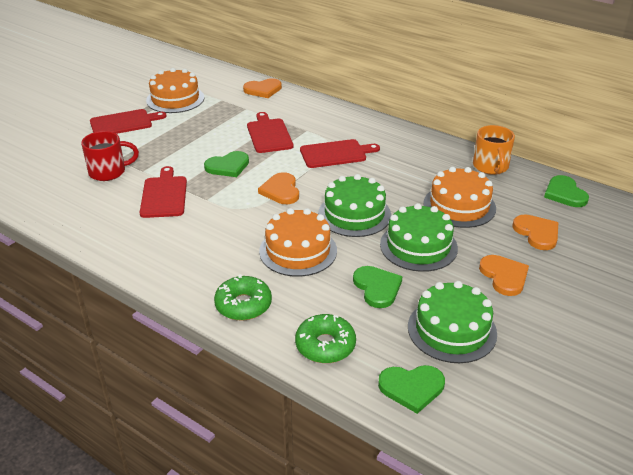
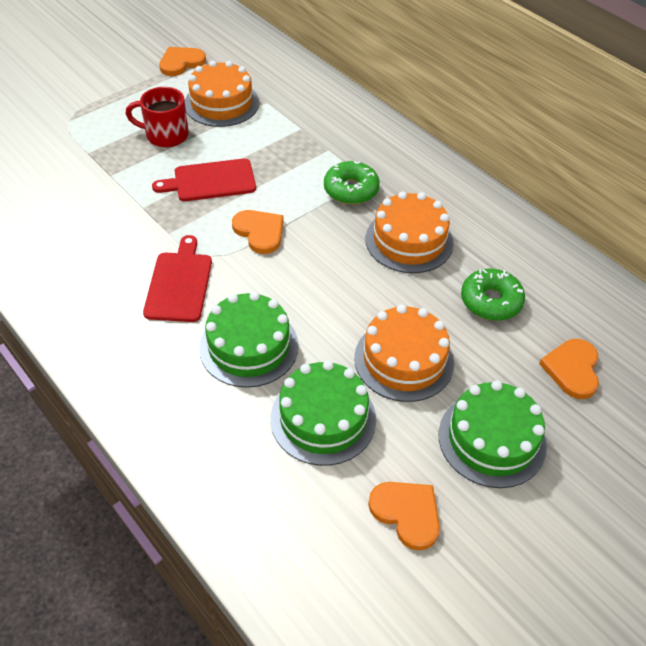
green heart: [204,151,249,177] [353,266,403,308] [378,365,445,414] [544,175,589,207] = 4 -> none = 0
orange mug: [473,125,515,175] = 1 -> none = 0
red cutting board: [90,109,167,134] [140,166,187,218] [247,112,293,153] [300,139,380,168] = 4 -> [143,235,212,322] [152,158,256,201] = 2

